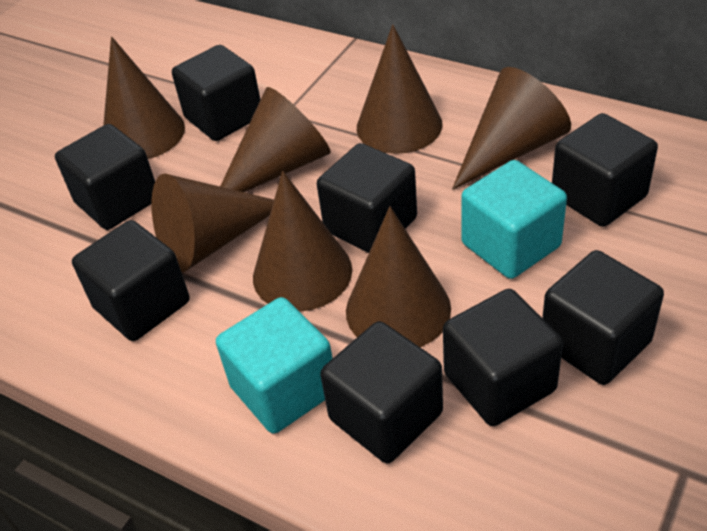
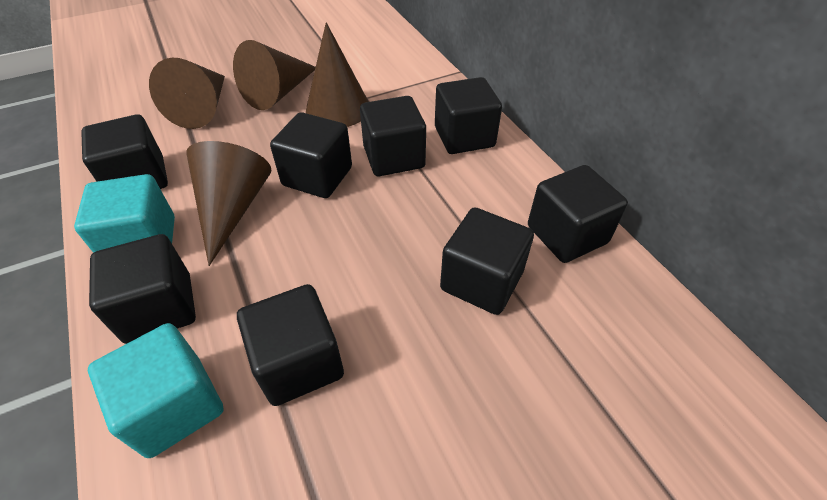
brown cone: [103,37,185,159] [151,173,274,272] [220,87,331,192] [253,171,352,312] [346,206,451,347] [357,24,443,154] [452,67,571,190] = 7 -> [149,58,225,129] [187,141,271,266] [233,40,315,110] [306,22,369,127] = 4

